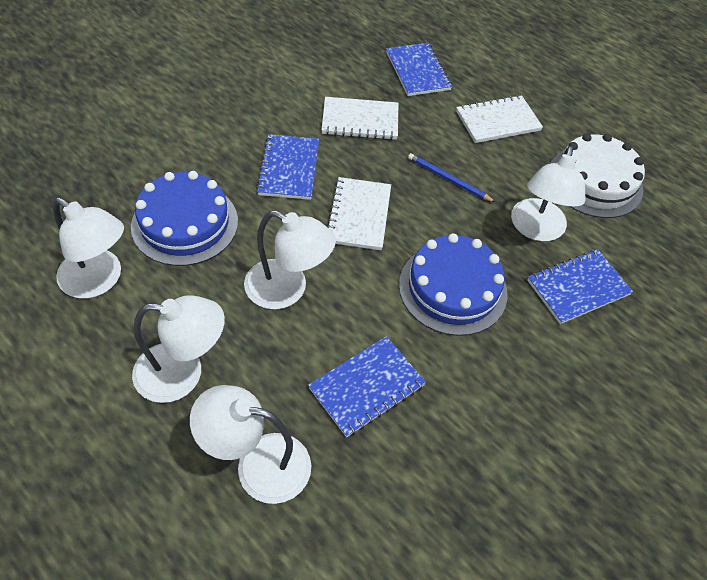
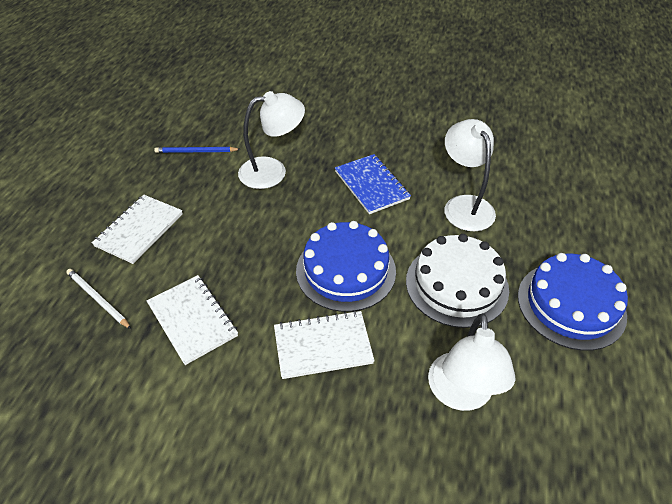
blue notebook: [256,134,319,200] [308,336,426,437] [386,43,452,96] [527,249,633,324] = 4 -> [335,154,411,214] = 1
white lamp: [53,197,124,298] [132,295,225,403] [190,385,311,504] [244,210,336,309] [511,146,585,241] = 5 -> [238,91,305,189] [428,313,516,411] [444,119,496,231] = 3
white pencil: none = 0 -> [66,269,131,329] = 1

